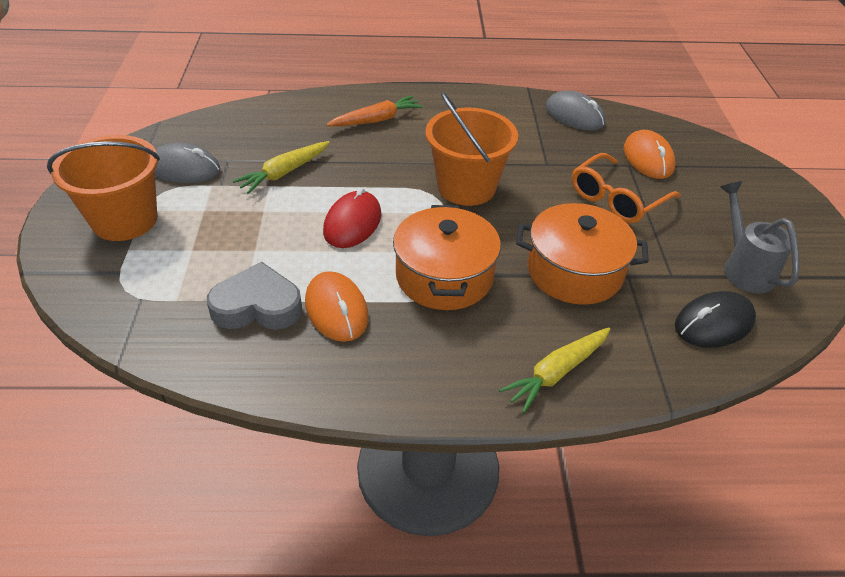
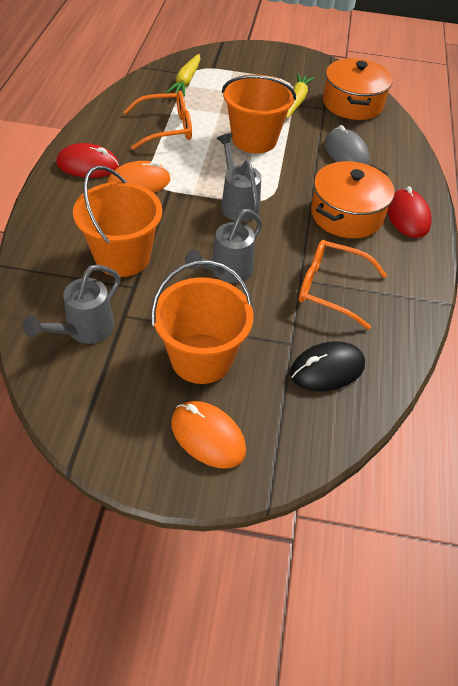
grey heart: [207,261,303,330] = 1 -> none = 0
grey mouse: [155,143,221,183] [545,91,605,131] = 2 -> [324,125,370,165] = 1
grey watering can: [720,181,800,294] = 1 -> [23,264,121,344] [185,209,262,283] [217,134,261,222] = 3
orange bucket: [47,135,160,241] [426,92,518,206] = 2 -> [73,166,162,277] [151,260,253,384] [222,74,296,153] = 3
orange carrot: [326,95,423,126] = 1 -> none = 0
orange glasses: [572,153,680,223] = 1 -> [124,91,192,150] [299,240,387,330] = 2
red mouse: [323,187,381,248] = 1 -> [56,143,119,178] [387,186,432,238] = 2

